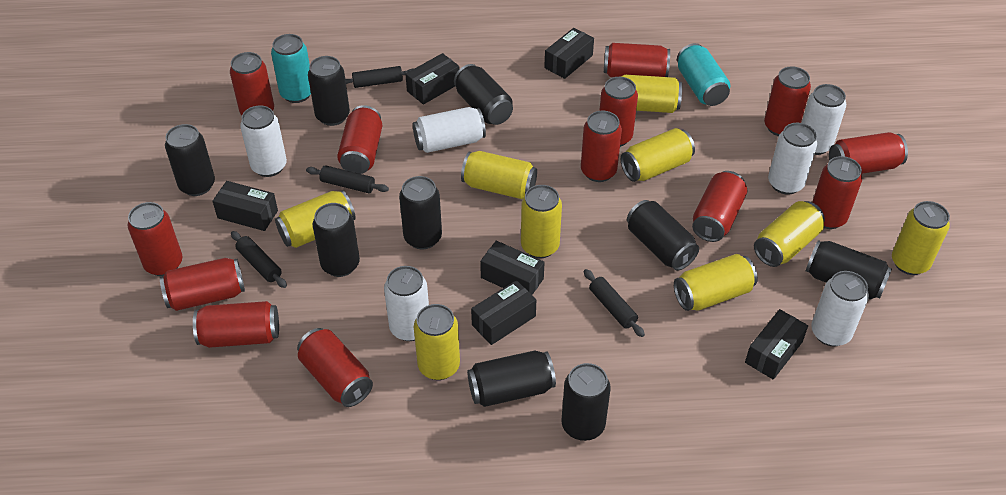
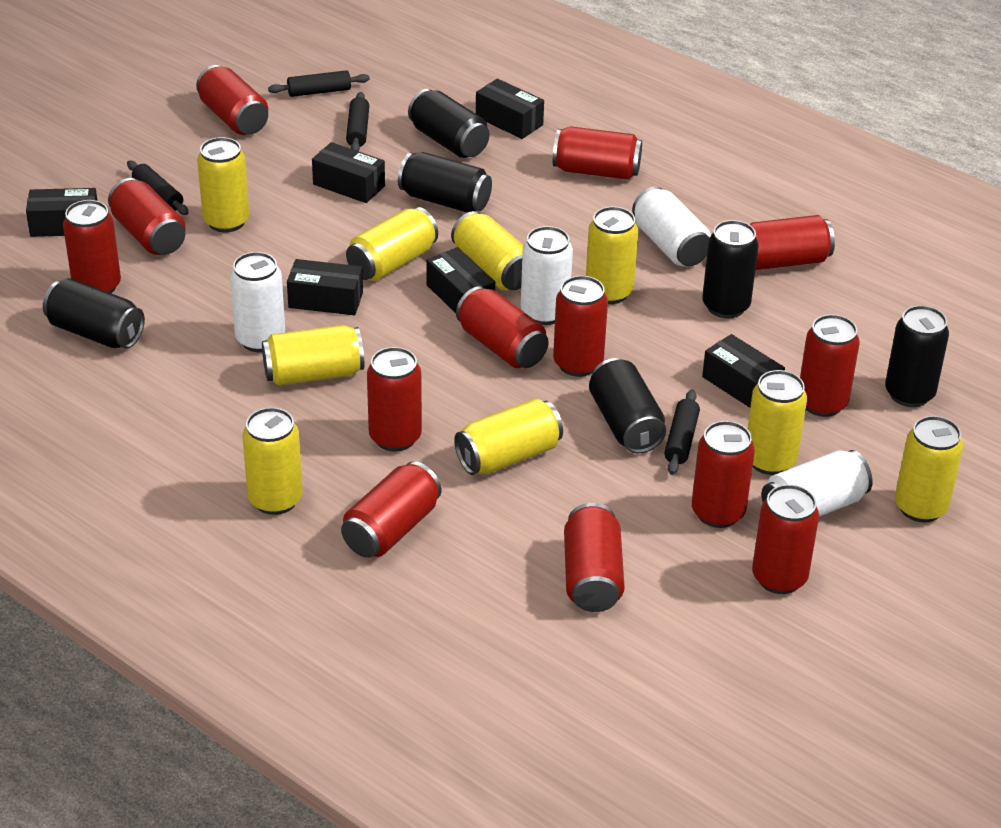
black can: [165,124,215,196] [308,56,350,126] [312,203,360,277] [399,176,442,249] [454,64,513,125] [467,350,556,407] [561,363,611,441] [627,200,699,271] [806,240,892,300] = 9 -> [43,278,145,349] [398,152,492,213] [408,89,490,158] [589,358,666,453] [702,220,759,318] [885,305,949,407] = 6
turquoise can: [271,34,311,103] [677,43,730,106] = 2 -> none = 0
white can: [240,105,287,177] [384,266,429,341] [413,107,486,153] [768,123,817,195] [802,84,846,155] [811,271,869,347] = 6 -> [230,252,285,352] [521,226,573,325] [632,187,711,266] [762,450,873,517] = 4

